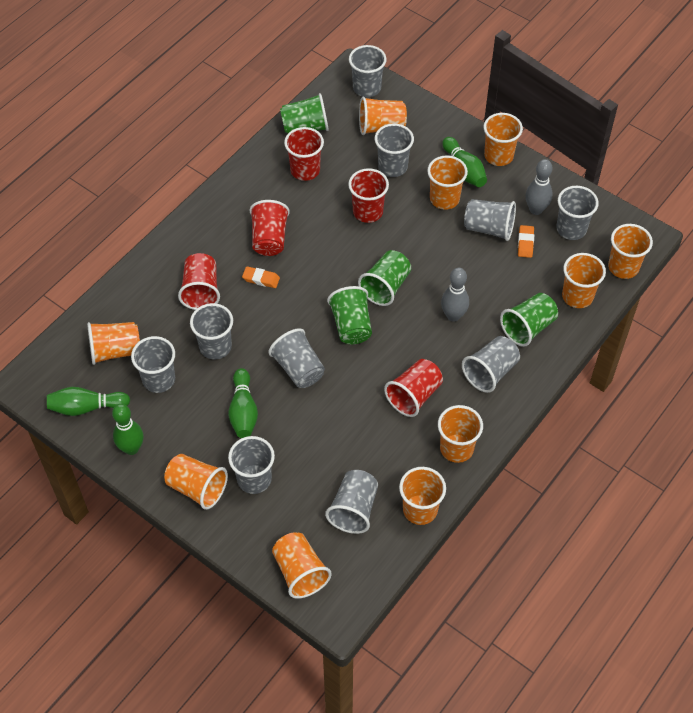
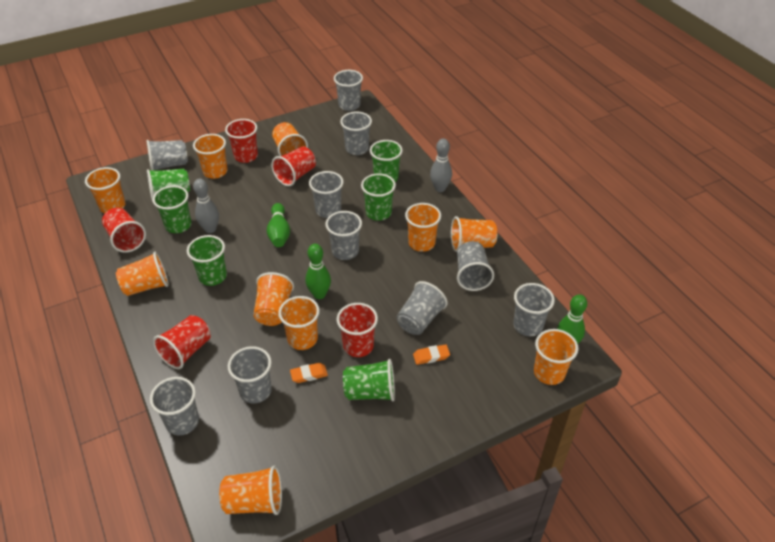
green bowling pin: [47,387,130,416] [112,404,143,455] [228,368,258,438] [442,137,487,187] = 4 -> [267,203,290,247] [305,244,331,299] [557,294,587,344] = 3
green cup: [280,93,329,133] [327,286,372,344] [358,250,411,306] [500,293,558,347] = 4 -> [147,169,190,202] [152,185,192,233] [187,235,227,286] [343,359,395,401] [361,173,396,221] [370,140,403,182] = 6

